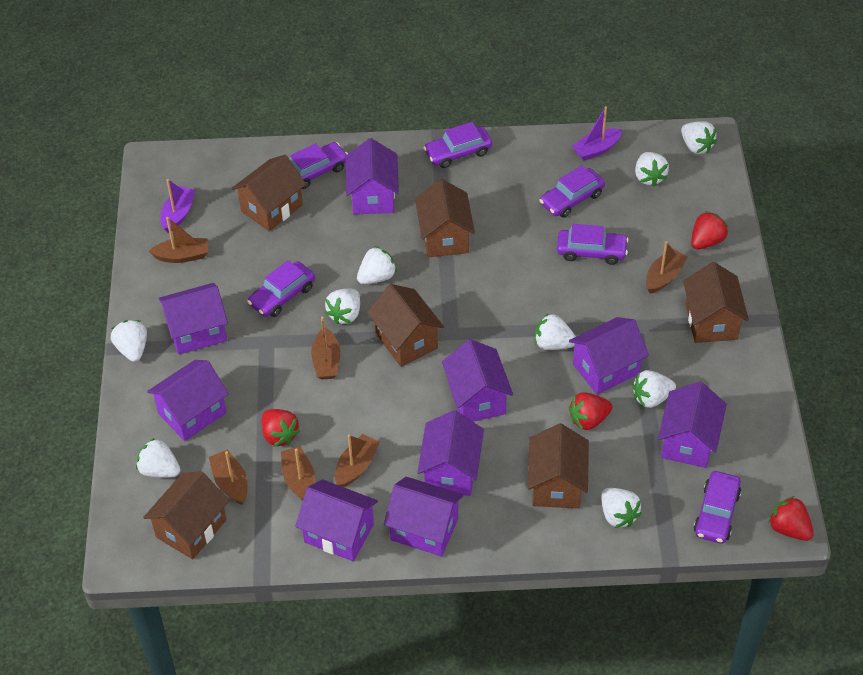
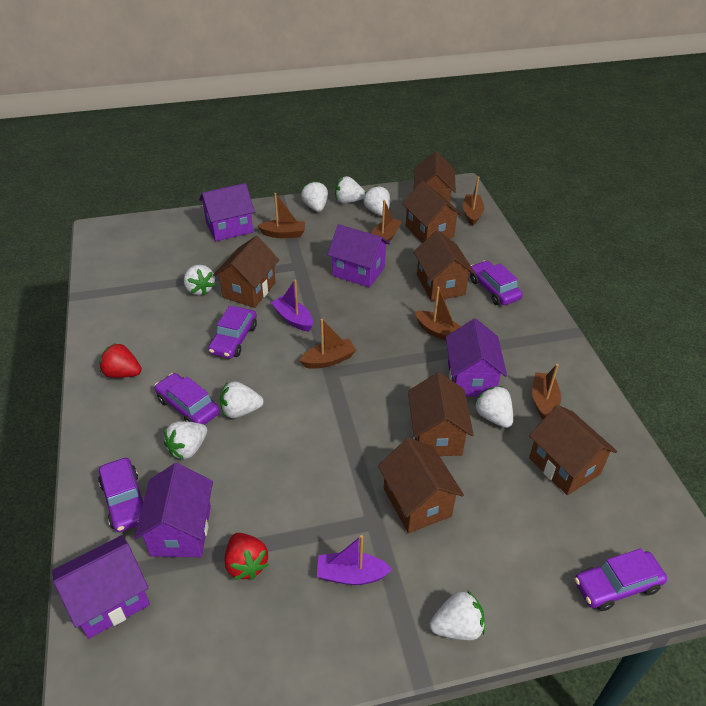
brown house: [143,471,229,559] [232,155,306,231] [367,284,444,367] [415,179,475,257] [527,423,589,509] [683,262,749,343] = 6 -> [213,236,279,308] [378,438,464,533] [402,181,462,243] [408,372,474,456] [414,152,456,203] [414,230,475,301] [529,405,617,495] = 7
purple car: [247,260,315,317] [290,142,348,189] [423,122,492,168] [539,165,605,218] [557,224,628,265] [694,471,742,544] = 6 -> [98,458,143,532] [155,373,220,425] [208,306,257,359] [470,260,523,305] [575,548,667,611] = 5
purple house: [147,360,229,441] [158,283,228,355] [295,479,378,561] [346,138,399,214] [384,477,464,557] [417,410,484,496] [442,339,513,422] [569,317,649,395] [658,382,727,468] = 9 -> [52,535,150,639] [134,463,213,557] [199,183,255,241] [327,224,390,288] [446,319,507,397] = 5
red strawberry: [262,409,300,447] [569,392,612,430] [691,211,728,249] [768,496,814,541] = 4 -> [100,343,142,378] [224,533,269,580] = 2
white strawberry: [111,320,147,362] [136,438,180,478] [325,289,360,324] [357,246,397,284] [535,313,576,350] [601,488,642,528] [632,370,676,408] [635,152,669,187] [681,121,717,154] = 9 -> [164,421,207,459] [184,265,215,296] [220,381,263,418] [301,181,328,212] [335,176,365,203] [364,185,390,216] [430,590,485,640] [474,386,513,428] = 8

